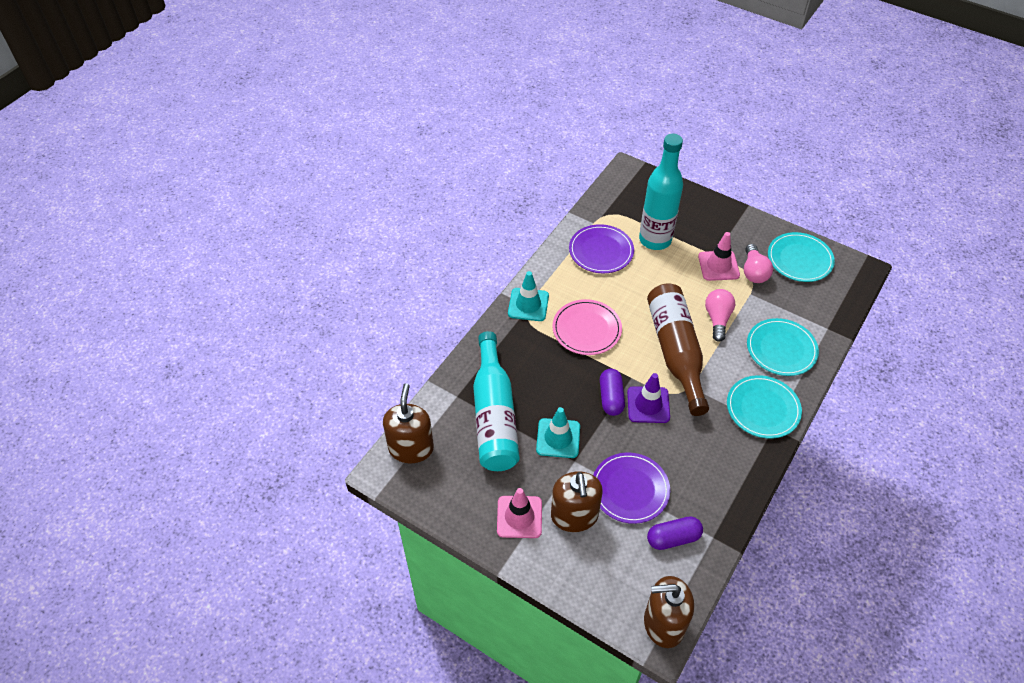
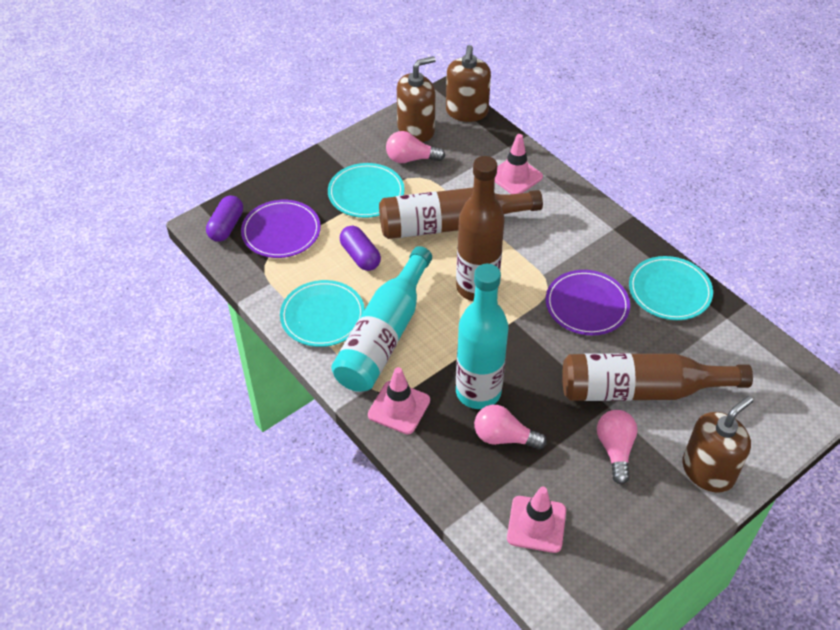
brown bottle: [647,284,709,416] = 1 -> [379,188,543,239] [456,156,505,301] [562,353,753,401] = 3
pink light bulb: [705,289,735,342] [744,244,773,283] = 2 -> [386,131,445,163] [474,405,547,450] [597,410,638,485] = 3
pink plate: [552,299,622,355] = 1 -> none = 0
pink traffic cone: [497,488,542,538] [698,232,740,281] = 2 -> [368,367,430,434] [495,134,543,194] [507,487,566,553] = 3
purple traffic cone: [627,373,670,423] = 1 -> none = 0
turquoise traffic cone: [508,271,549,321] [536,407,580,458] = 2 -> none = 0

